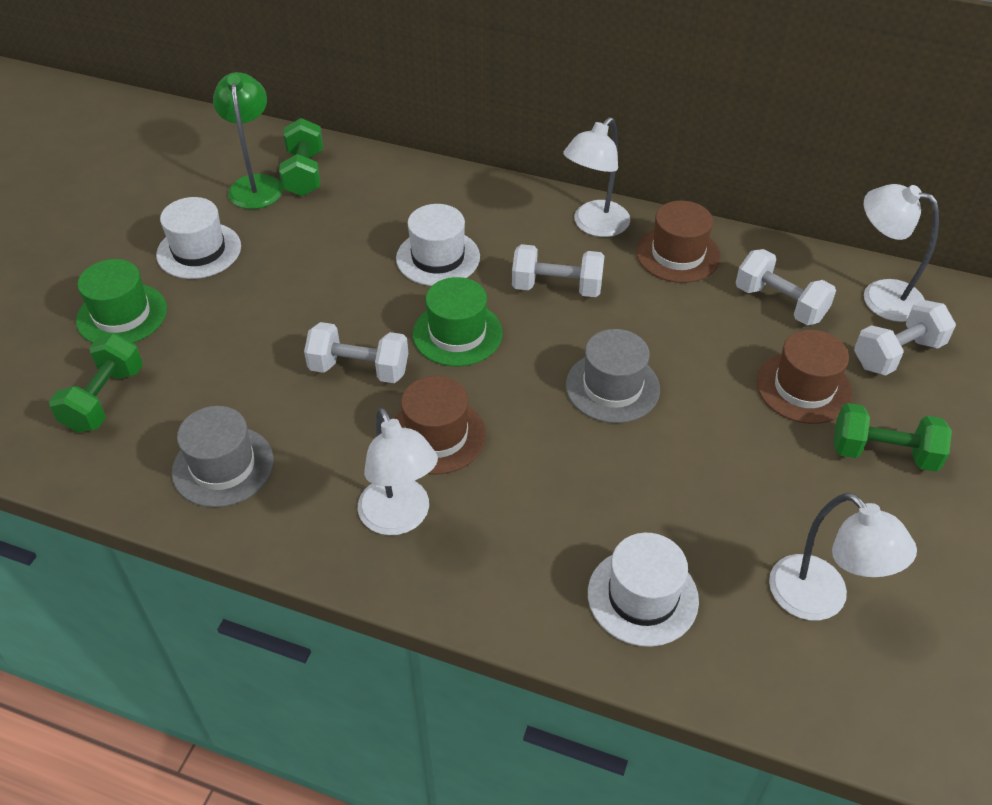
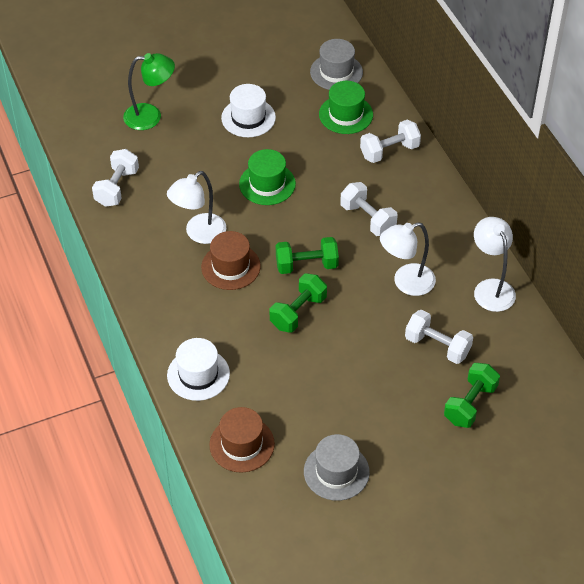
brown hat: [394,376,486,475] [636,201,720,283] [757,330,853,424] = 3 -> [201,231,261,290] [209,407,275,473] = 2
white hat: [156,197,241,279] [396,204,480,286] [588,533,699,647] = 3 -> [167,338,230,401] [221,84,276,137] = 2
white lamp: [358,408,438,535] [563,117,630,237] [769,493,917,621] [864,184,939,322] = 4 -> [167,171,226,244] [380,222,436,296] [474,217,516,312] = 3

